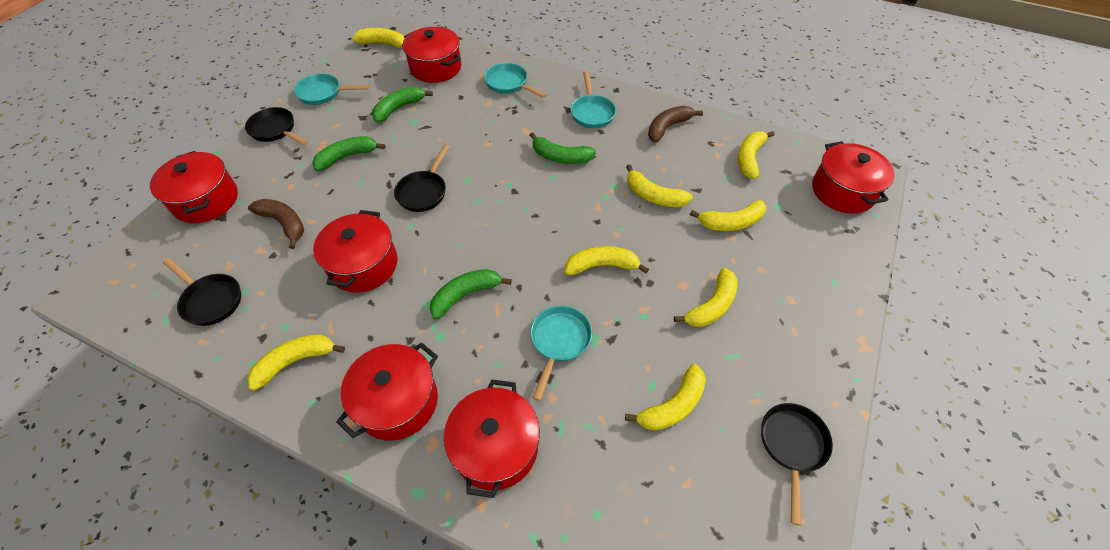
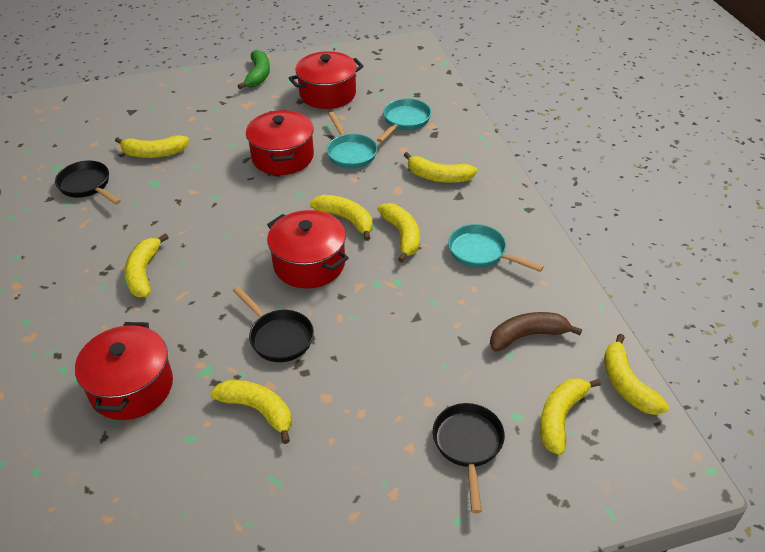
black pan: [163,258,241,326] [245,107,308,145] [394,144,450,212] [761,403,833,526] = 4 -> [55,161,121,205] [233,286,314,362] [433,403,505,513] = 3
brown banana: [248,199,304,249] [648,106,703,143] = 2 -> [490,312,582,351] = 1
green banana: [312,136,385,171] [372,87,433,123] [430,269,512,319] [530,132,596,164] = 4 -> [237,50,270,89] = 1
red pot: [150,151,238,223] [313,210,397,293] [336,342,438,441] [402,27,461,83] [444,379,540,498] [812,141,895,214] = 6 -> [75,322,173,420] [246,110,314,175] [267,210,349,288] [289,51,364,109] = 4
turquoise pan: [294,73,370,105] [484,63,547,98] [530,306,592,401] [571,71,616,128] = 4 -> [327,112,377,169] [377,98,431,142] [448,224,544,272] = 3

